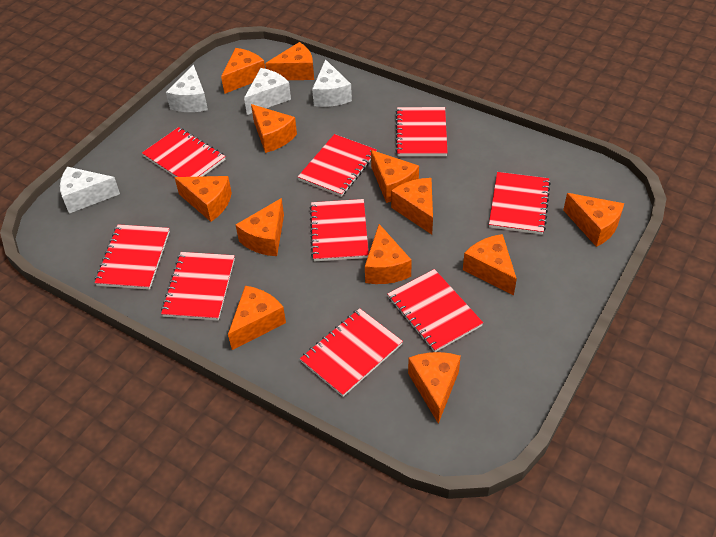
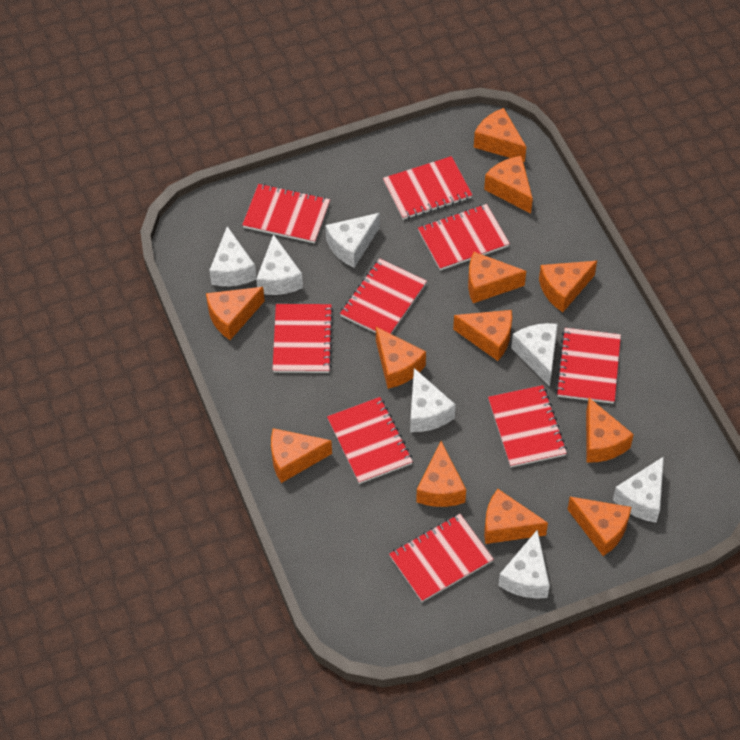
white cheese: [60,167,120,213] [166,65,208,112] [244,68,291,115] [312,59,352,107] = 4 -> [210,226,256,286] [256,234,303,295] [326,213,380,268] [410,368,456,432] [498,530,550,599] [511,323,558,387] [613,456,664,523] = 7

